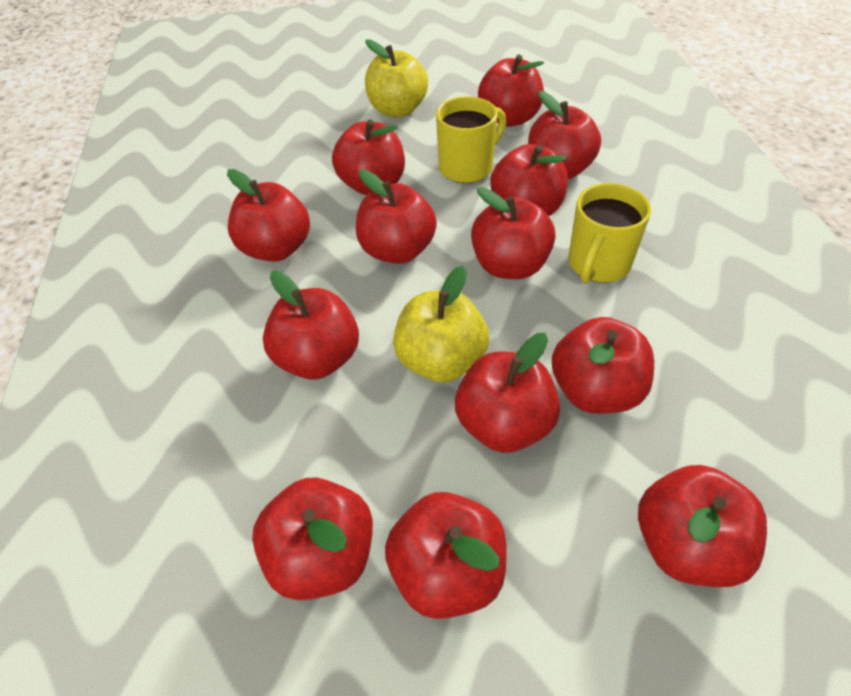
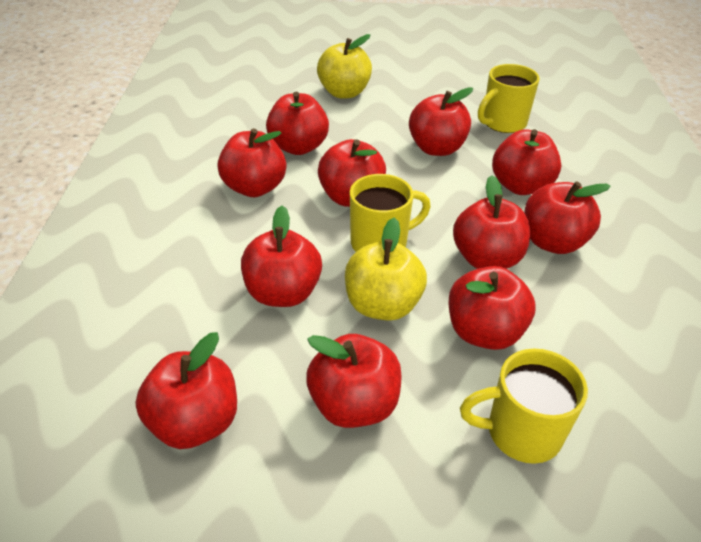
red apple: [227,169,310,262] [252,477,373,600] [263,271,359,379] [332,119,405,195] [356,170,437,264] [385,492,506,619] [455,333,560,453] [471,187,555,279] [478,54,544,127] [490,144,568,216] [528,91,601,179] [552,317,654,414] [638,465,767,587] = 13 -> [135,332,237,449] [218,128,286,197] [241,206,322,307] [266,92,329,155] [306,334,402,428] [318,139,386,207] [409,87,473,156] [448,266,535,350] [453,175,530,269] [492,129,561,195] [524,181,611,254] = 11
yellow mug: [436,96,506,183] [568,183,651,283] = 2 -> [350,174,431,252] [460,348,588,464] [478,64,540,133] = 3

